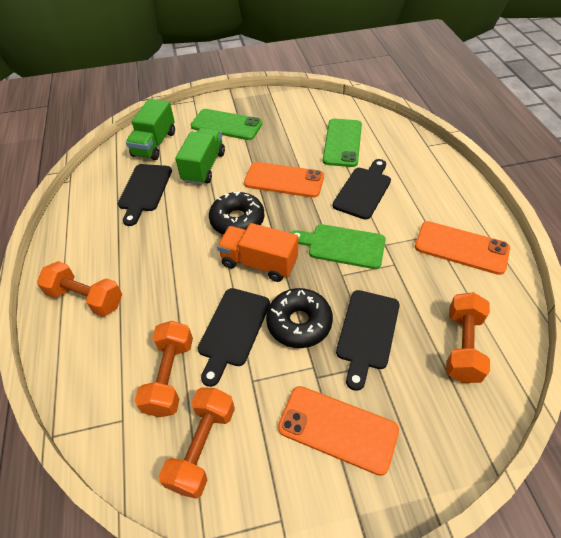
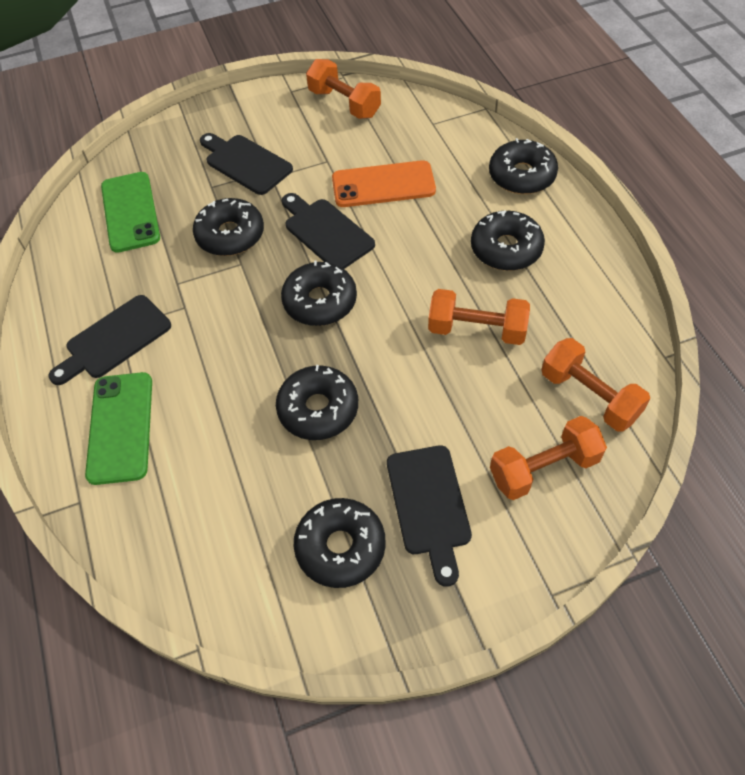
black donut: [209,192,264,235] [266,288,333,348] = 2 -> [193,198,264,256] [276,365,358,440] [281,260,357,326] [294,498,386,588] [471,210,545,271] [489,138,558,194] = 6
green cutting board: [290,224,386,269] = 1 -> none = 0
green truck: [126,99,175,160] [175,128,225,185] = 2 -> none = 0
orange phone: [244,162,324,198] [278,386,399,476] [415,221,510,275] = 3 -> [332,160,436,207] = 1
orange truck: [217,223,298,282] = 1 -> none = 0

